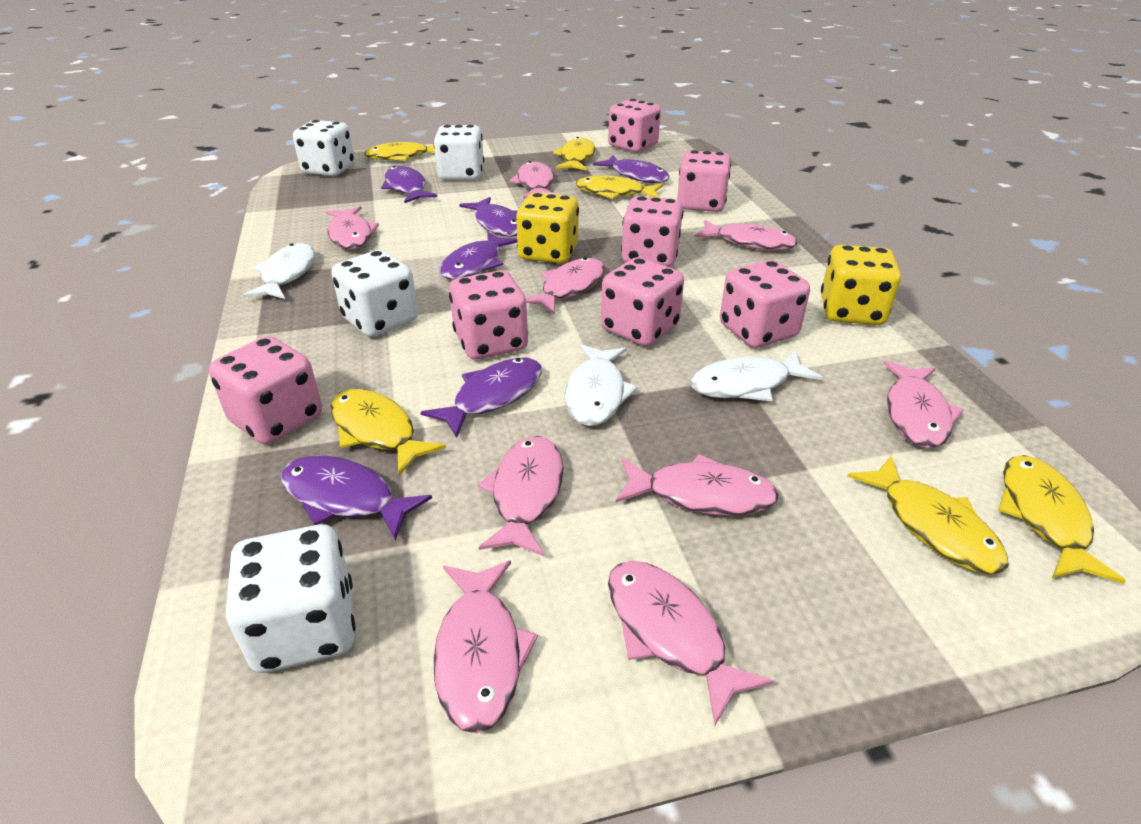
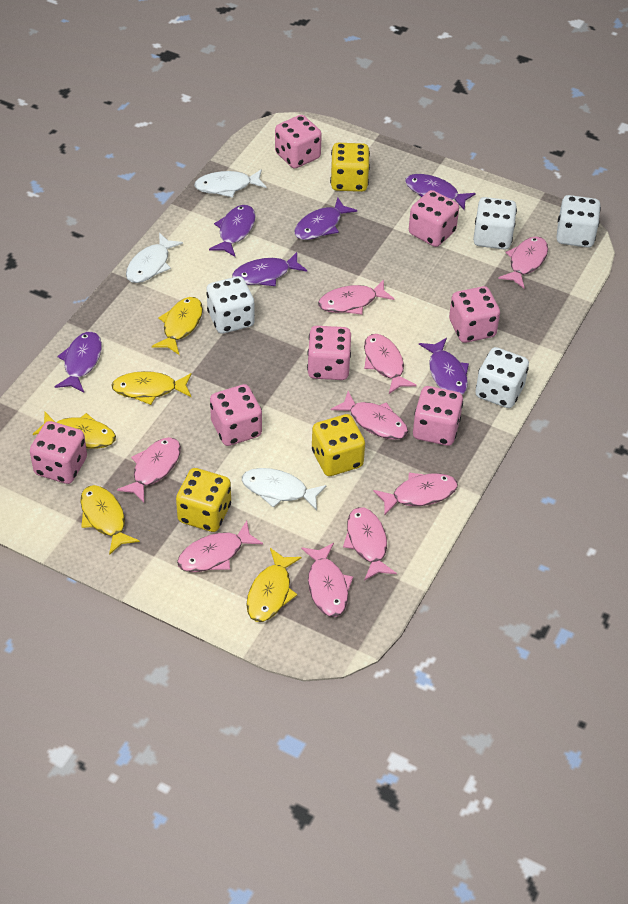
yellow dice: [516,193,579,263] [821,245,901,325] = 2 -> [176,468,231,532] [312,414,365,476] [330,143,370,192] = 3
yellow fish: [331,389,446,475] [364,142,435,161] [553,137,595,170] [576,175,663,199] [847,455,1009,575] [998,455,1126,584] = 6 -> [33,412,116,449] [80,485,140,555] [111,371,192,405] [152,297,203,355] [246,548,302,622] = 5

